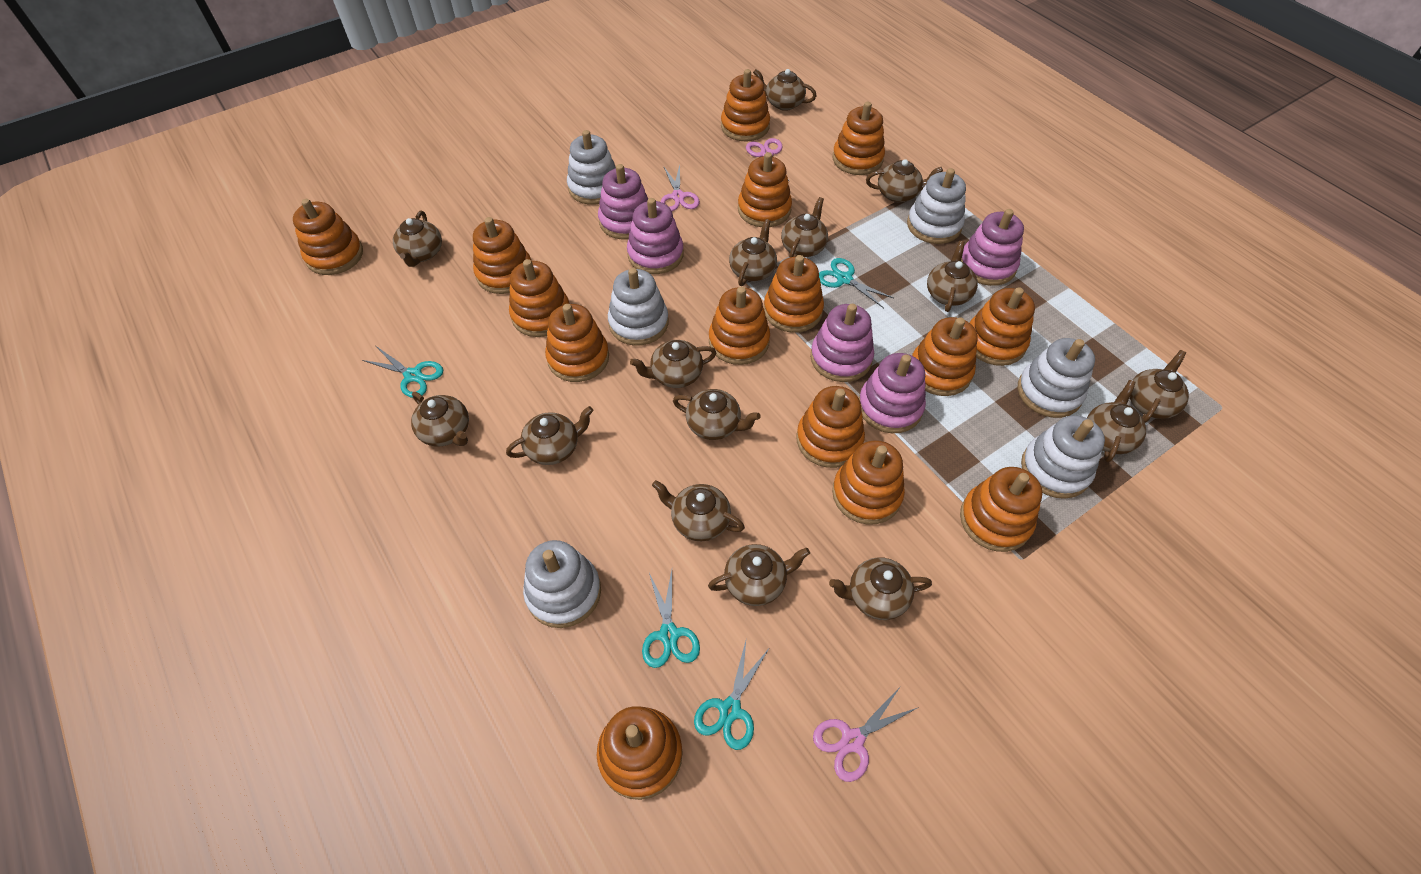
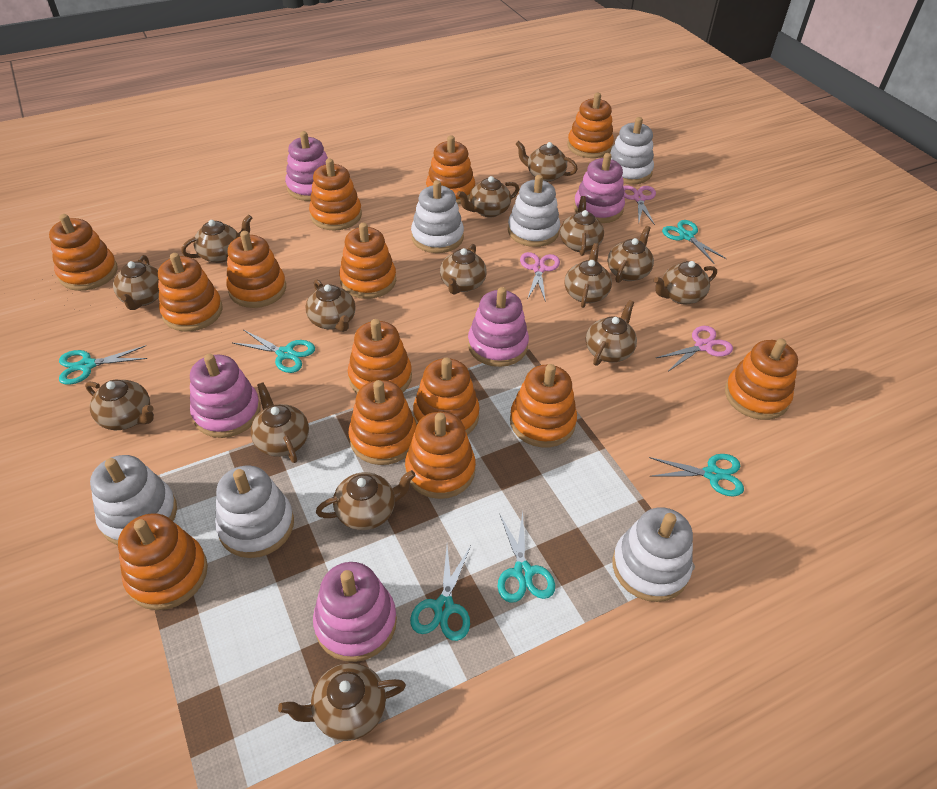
orange stacking toy: [293,199,363,275] [473,217,531,294] [509,259,569,337] [545,304,609,382] [597,706,683,800] [709,287,770,365] [721,69,770,141] [738,152,792,227] [764,255,824,333] [796,386,865,468] [832,440,905,525] [833,102,885,175] [912,317,978,396] [960,467,1043,552] [969,287,1035,366] = 15 -> [49,214,118,291] [118,513,208,610] [158,253,223,331] [226,231,286,308] [309,159,362,230] [339,223,396,299] [348,319,412,393] [348,380,417,465] [405,411,476,499] [413,357,480,435] [426,135,475,204] [510,364,577,447] [567,93,614,158] [725,338,798,420] = 14
turquoise scissors: [362,346,444,398] [642,570,700,668] [694,641,770,750] [819,258,894,308] = 4 -> [59,345,147,385] [233,330,315,373] [410,546,471,641] [498,511,555,603] [649,454,744,497] [662,220,727,263] = 6

